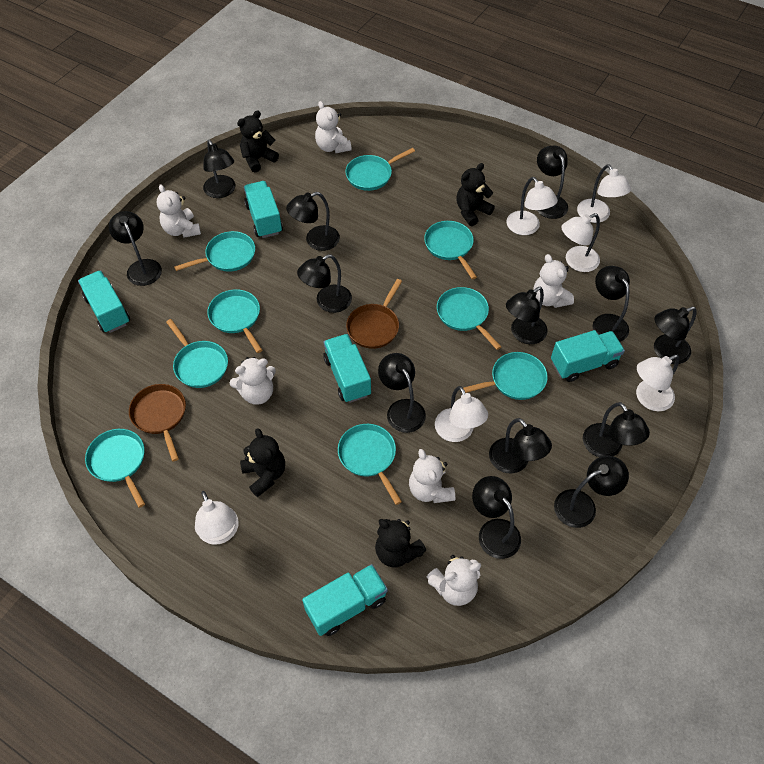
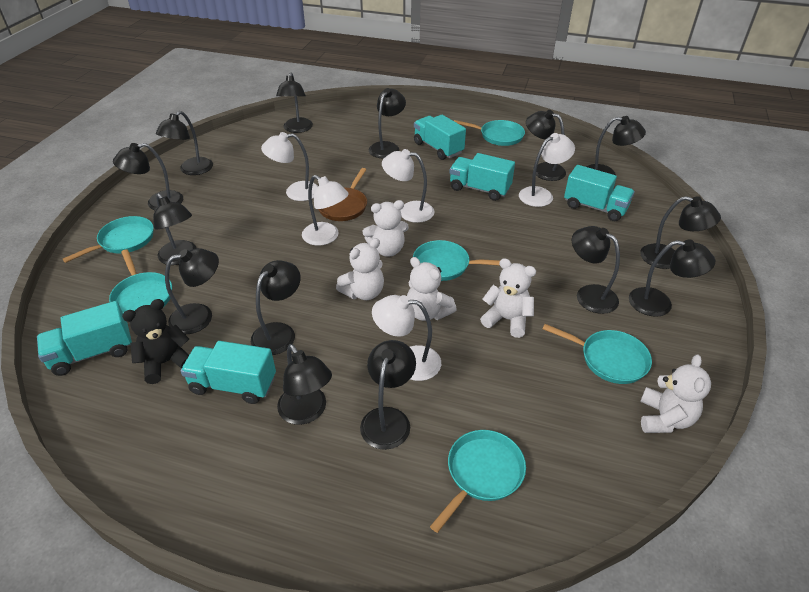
black lamp: [109,211,162,286] [203,140,235,198] [286,192,340,251] [297,254,352,313] [378,353,426,433] [472,476,521,559] [489,418,552,474] [506,287,548,344] [537,146,568,219] [554,456,629,528] [583,402,650,457] [593,266,630,342] [654,307,697,364] = 13 -> [113,143,183,210] [153,193,197,265] [156,111,213,175] [165,248,219,334] [251,260,301,355] [276,73,313,133] [277,344,332,425] [360,340,416,450] [369,88,406,158] [526,110,566,181] [572,226,620,314] [586,116,646,175] [629,240,715,317] [640,196,721,269] = 14
black teddy bear: [237,111,279,172] [240,428,285,497] [375,519,426,567] [456,163,495,226] = 4 -> [122,299,189,384] = 1
brown pan: [129,384,186,461] [346,279,402,349] = 2 -> [318,168,367,221] = 1
turquoise pan: [85,429,145,508] [166,319,228,388] [174,231,255,272] [207,289,262,353] [338,424,402,505] [345,148,415,191] [424,221,477,279] [437,287,501,350] [463,352,548,400] = 9 -> [63,216,154,263] [109,249,172,313] [413,240,500,281] [430,430,526,533] [454,120,525,146] [543,324,652,384] = 6
white lamp: [195,491,239,545] [435,386,488,442] [506,177,558,235] [561,213,600,272] [577,164,631,223] [636,355,679,411] = 6 -> [261,132,318,201] [302,175,349,246] [372,295,441,381] [382,149,434,223] [519,133,575,207] = 5
white teddy bear: [157,184,201,238] [230,357,276,405] [315,101,352,153] [409,449,455,503] [427,555,481,606] [533,254,574,308] = 6 -> [336,238,384,300] [362,200,409,257] [407,257,457,321] [480,258,536,338] [640,355,711,433] = 5

